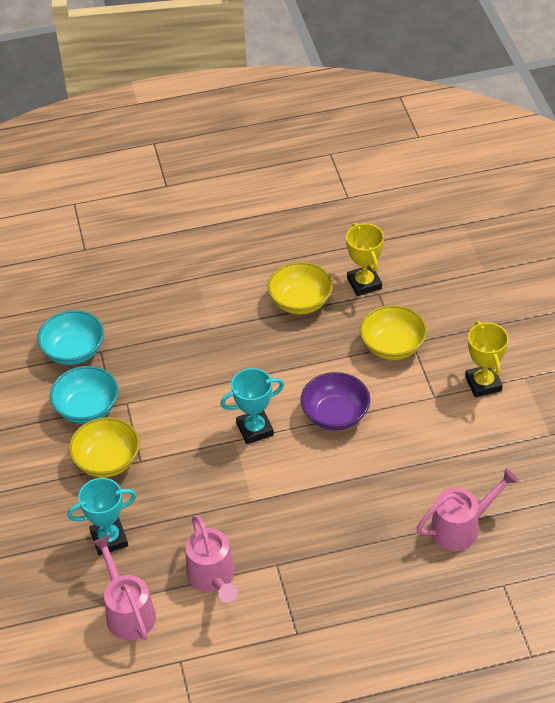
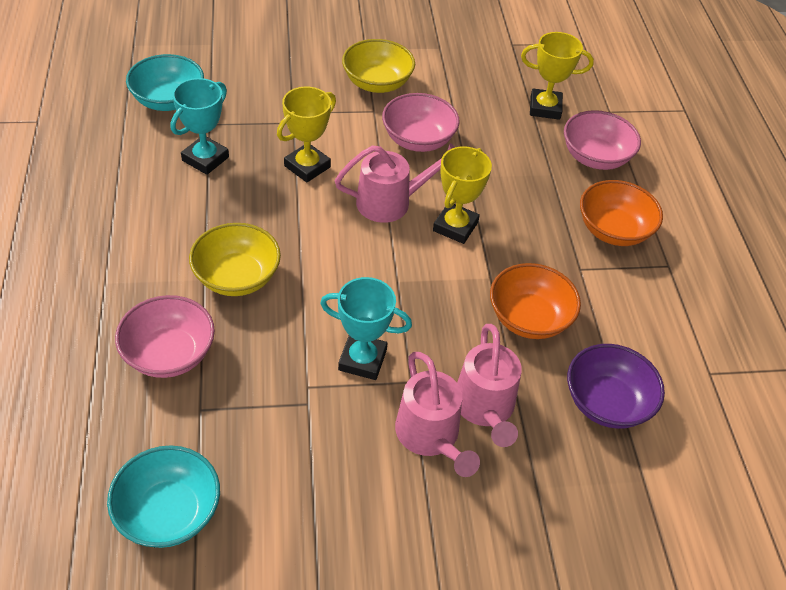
orange bowl: none = 0 -> [490,263,581,339] [580,180,663,246] = 2
pink bowl: none = 0 -> [115,295,215,378] [382,93,459,152] [564,110,641,170] = 3
yellow bowl: [69,417,140,478] [268,262,333,315] [360,305,427,360] = 3 -> [189,223,281,296] [342,39,415,93] = 2
yellow trophy: [346,223,384,296] [465,321,509,397] = 2 -> [277,87,336,183] [433,146,492,244] [521,32,594,120] = 3

